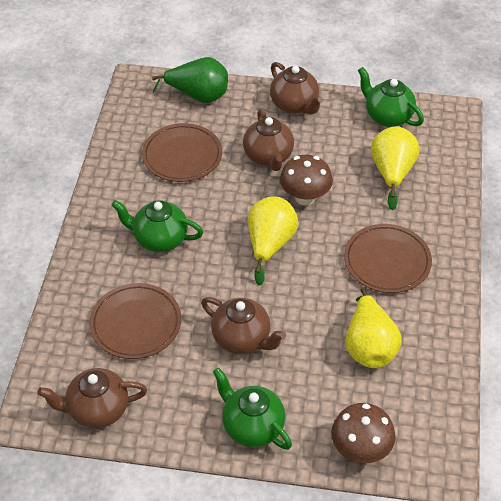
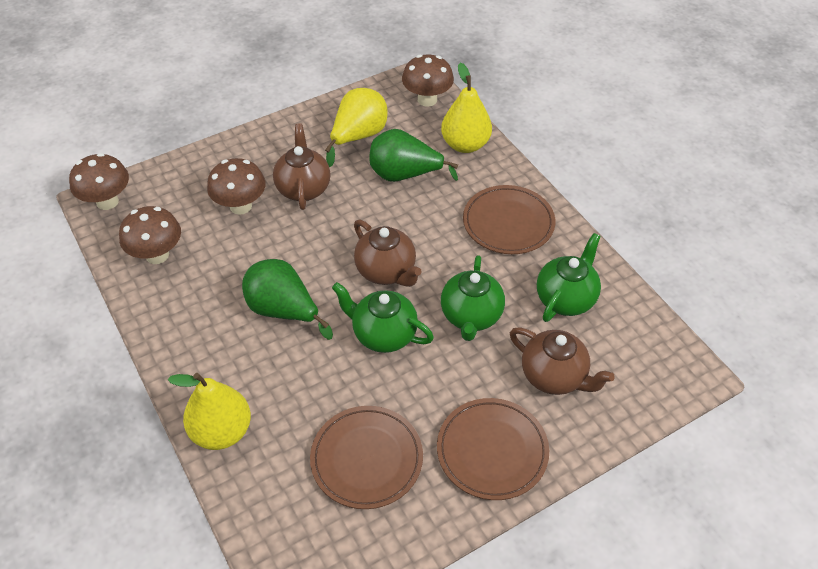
brown mushroom: [280,155,333,206] [331,403,396,463] = 2 -> [69,153,129,210] [119,206,181,264] [207,158,266,215] [402,55,454,106] = 4
brown teapot: [38,368,147,428] [201,297,286,354] [243,108,294,171] [270,62,323,114] = 4 -> [273,123,331,210] [354,220,422,287] [510,327,615,395] = 3
green pear: [152,57,228,103] = 1 -> [242,259,333,340] [369,129,458,182] = 2

